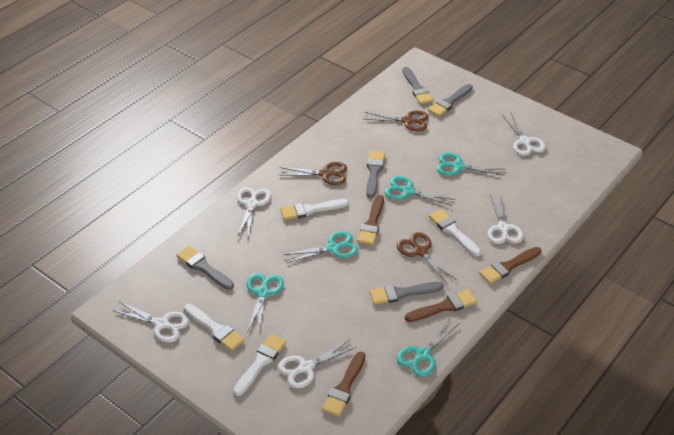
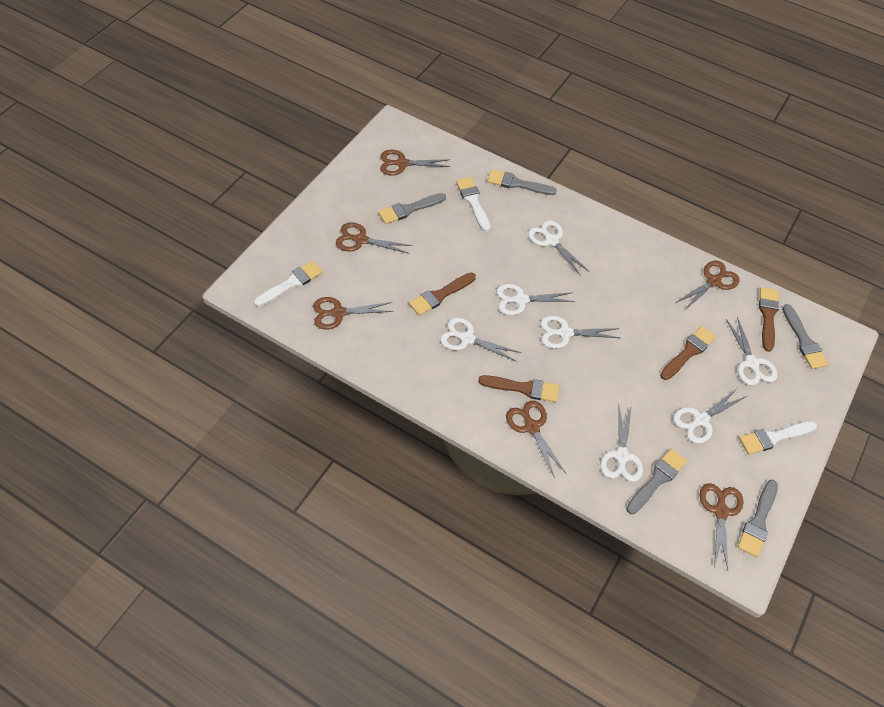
brown scissors: [280,162,347,185] [365,111,429,132] [397,232,457,284] = 3 -> [313,297,393,329] [336,222,412,254] [380,150,450,176] [506,401,566,478] [676,261,740,311] [700,483,744,570] = 6
turquoise scissors: [247,273,284,333] [283,231,358,263] [385,176,455,206] [397,319,459,377] [436,153,503,176] = 5 -> none = 0
white brush: [184,304,245,351] [233,334,286,396] [280,199,349,220] [429,209,481,256] = 4 -> [254,261,323,307] [456,177,491,232] [739,421,817,455] = 3
white scissors: [114,302,189,343] [237,187,271,238] [278,339,356,389] [488,194,524,244] [502,113,546,156] = 5 -> [440,317,521,362] [496,284,575,315] [528,220,589,276] [540,315,620,349] [600,405,643,482] [673,388,747,444] [726,316,777,386] = 7

